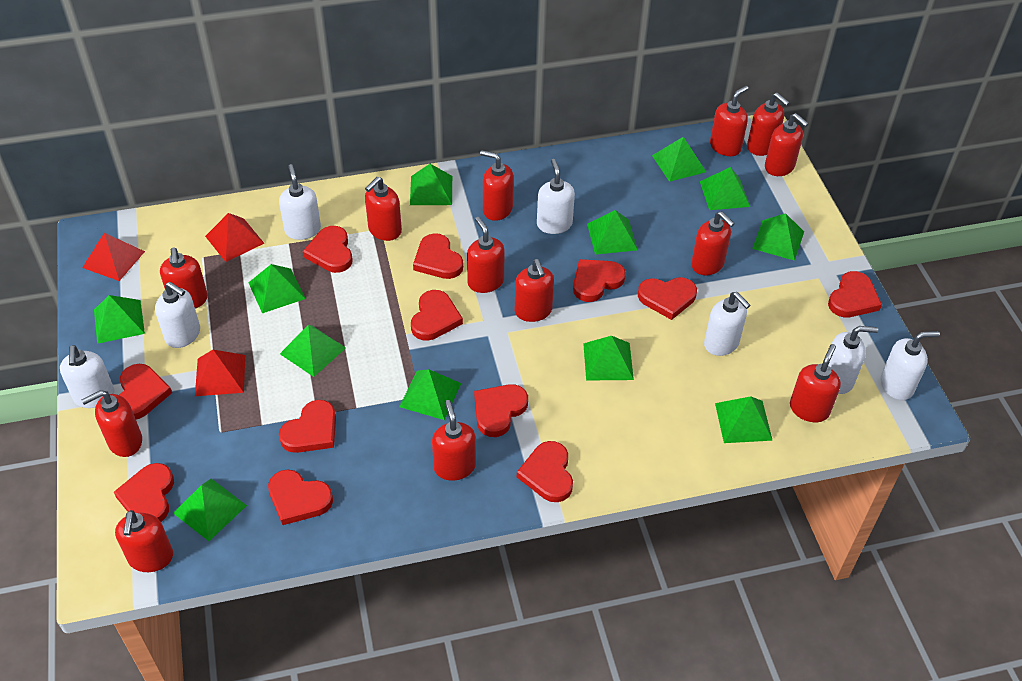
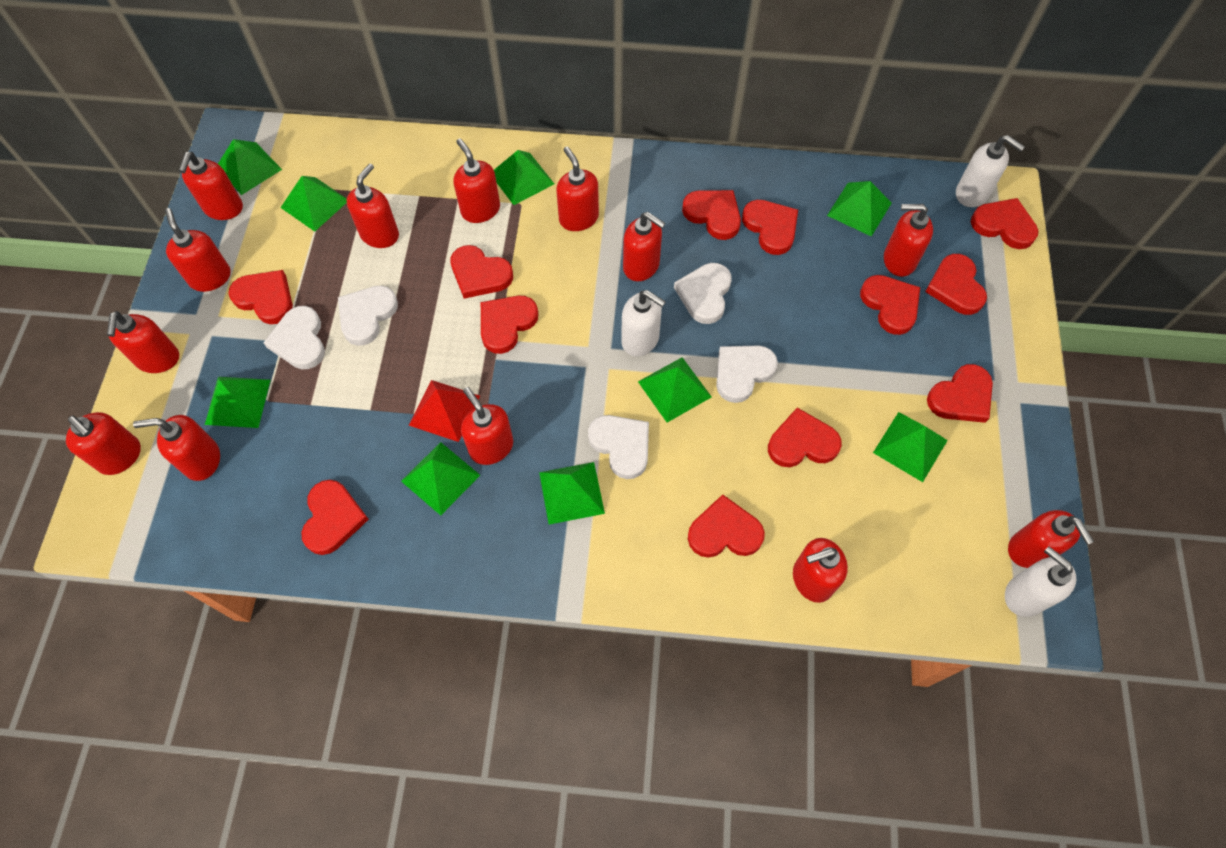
green pyramid: [94,295,145,344] [173,479,247,541] [248,264,306,313] [280,325,346,377] [399,369,461,420] [410,164,452,205] [583,336,634,381] [587,210,638,255] [652,137,706,182] [700,167,750,210] [715,396,773,443] [752,213,804,261] = 12 -> [205,377,270,428] [218,139,282,195] [280,176,347,232] [401,442,480,515] [494,150,554,205] [539,462,605,525] [638,357,711,423] [827,181,892,237] [873,412,948,482] = 9
red pyramid: [82,233,145,281] [195,350,245,396] [205,213,265,262] = 3 -> [409,380,480,442] = 1
white heart: none = 0 -> [264,306,325,369] [338,286,398,346] [588,415,649,479] [674,263,731,324] [716,345,778,403] = 5
white soap dispenser: [60,345,115,408] [155,282,200,348] [279,164,321,240] [537,159,575,234] [704,292,750,356] [828,326,878,394] [881,331,940,400] = 7 -> [621,290,666,356] [956,135,1025,207] [1005,546,1076,617] = 3

